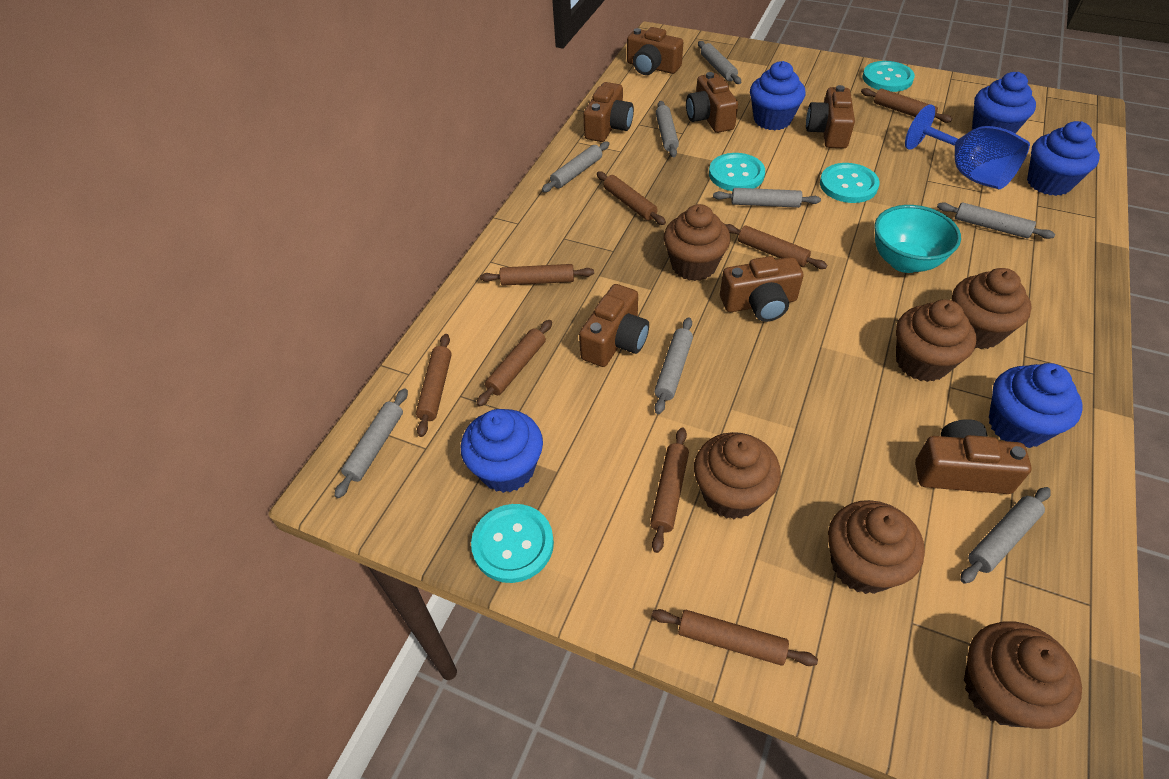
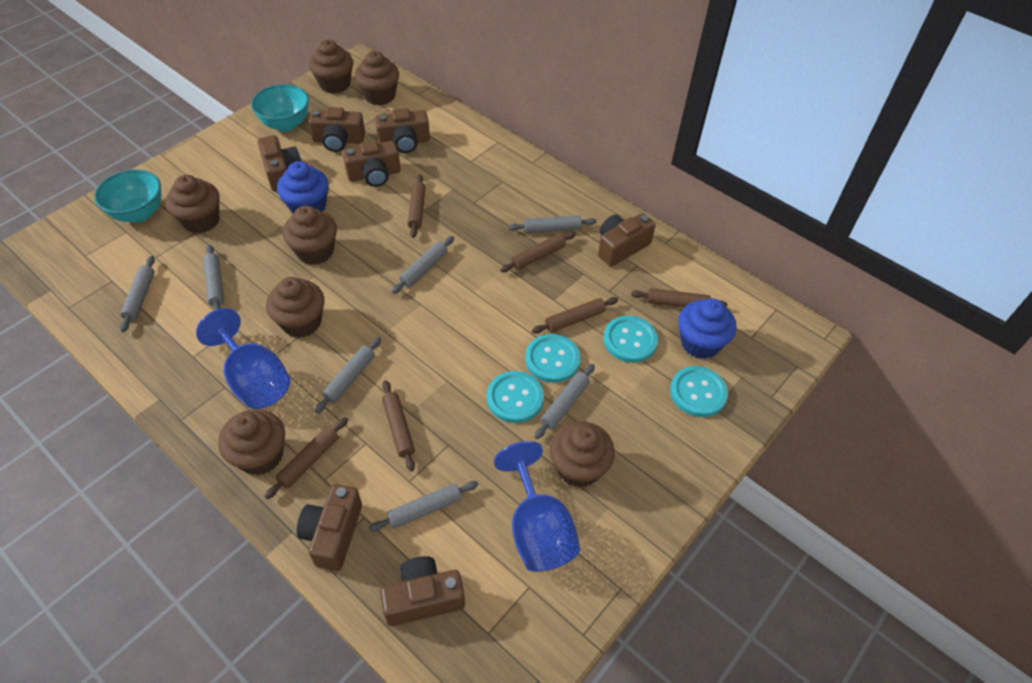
blue cupcake: [461,409,543,493] [750,61,806,130] [972,72,1036,134] [989,363,1083,448] [1027,121,1100,196] = 5 -> [277,161,329,214] [678,298,737,359] = 2
blue goblet: [905,104,1030,189] = 1 -> [196,308,290,409] [494,441,580,572] = 2
brown cupcake: [664,204,730,281] [694,432,781,519] [828,500,925,594] [896,300,976,382] [952,268,1032,349] [964,621,1082,729] = 6 -> [166,175,220,233] [218,409,285,475] [266,277,324,338] [283,206,337,265] [309,40,353,94] [355,51,399,105] [550,421,615,487] = 7
brown rolling pin: [416,334,452,437] [476,320,552,407] [480,264,594,286] [597,171,666,225] [650,427,689,553] [652,609,818,666] [725,224,827,269] [861,88,952,123] = 8 -> [264,417,348,499] [382,380,415,472] [408,174,426,238] [500,232,576,272] [532,297,618,334] [631,288,728,307] = 6
grey rolling pin: [335,388,408,498] [542,142,610,192] [654,317,693,414] [656,101,679,157] [698,41,741,84] [713,188,821,208] [937,202,1055,239] [960,487,1051,584] = 8 -> [120,256,155,332] [203,245,224,311] [315,337,381,413] [369,481,478,531] [392,236,454,294] [509,215,597,233] [535,364,595,439] = 7
turquoise bowl: [874,205,961,273] = 1 -> [94,169,161,222] [251,84,309,132] = 2

